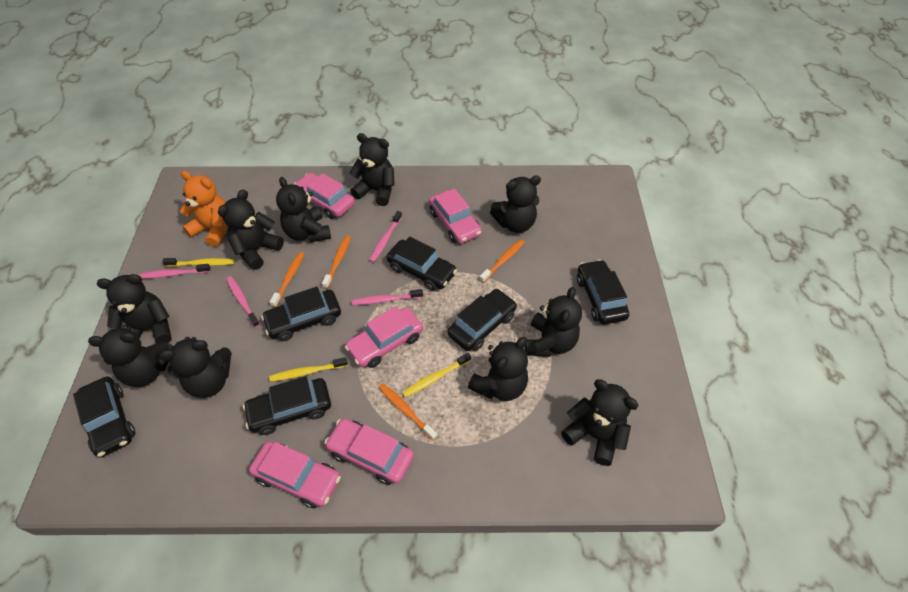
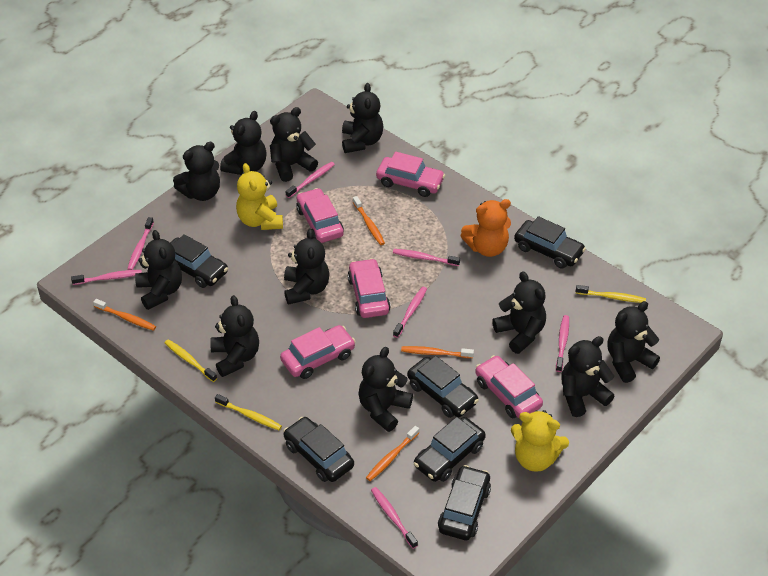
black teddy bear: [88,325,173,387] [97,274,172,343] [159,337,232,398] [218,190,284,270] [276,177,331,242] [349,133,395,206] [468,337,528,401] [490,176,541,233] [525,287,582,357] [561,379,639,466] = 10 -> [135,230,182,310] [173,142,220,201] [210,295,259,377] [220,111,267,175] [270,107,318,182] [284,229,330,305] [342,83,383,153] [358,347,413,432] [492,271,546,354] [561,336,614,417] [607,301,660,383] = 11
pink toothbrush: [139,264,211,279] [226,276,260,327] [352,289,423,305] [369,211,402,263] = 4 -> [71,270,142,285] [127,217,154,270] [285,162,335,198] [371,487,418,549] [393,249,460,266] [393,287,427,338] [556,315,569,372] = 7
yellow teddy bear: none = 0 -> [236,163,283,230] [511,410,569,472] = 2

